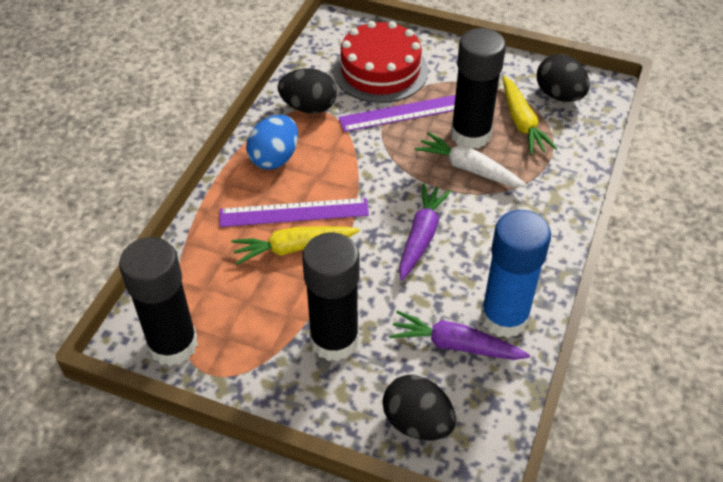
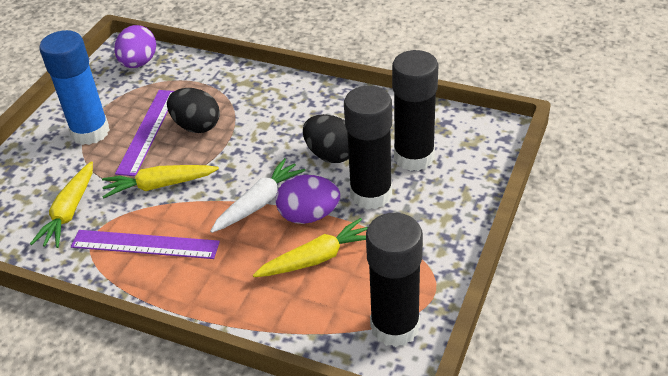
black egg: [278,68,337,114] [382,375,456,440] [537,54,590,102] = 3 -> [167,88,220,133] [303,114,349,163] = 2
blue egg: [246,115,298,169] = 1 -> none = 0
purple carrot: [389,310,530,360] [399,183,452,280] = 2 -> none = 0
purple egg: none = 0 -> [114,25,156,68] [276,175,340,224] = 2
red cake: [333,21,428,103] = 1 -> none = 0
yellow carrot: [231,226,360,265] [503,76,558,155] = 2 -> [30,161,93,248] [102,165,219,198] [253,218,368,277] = 3

